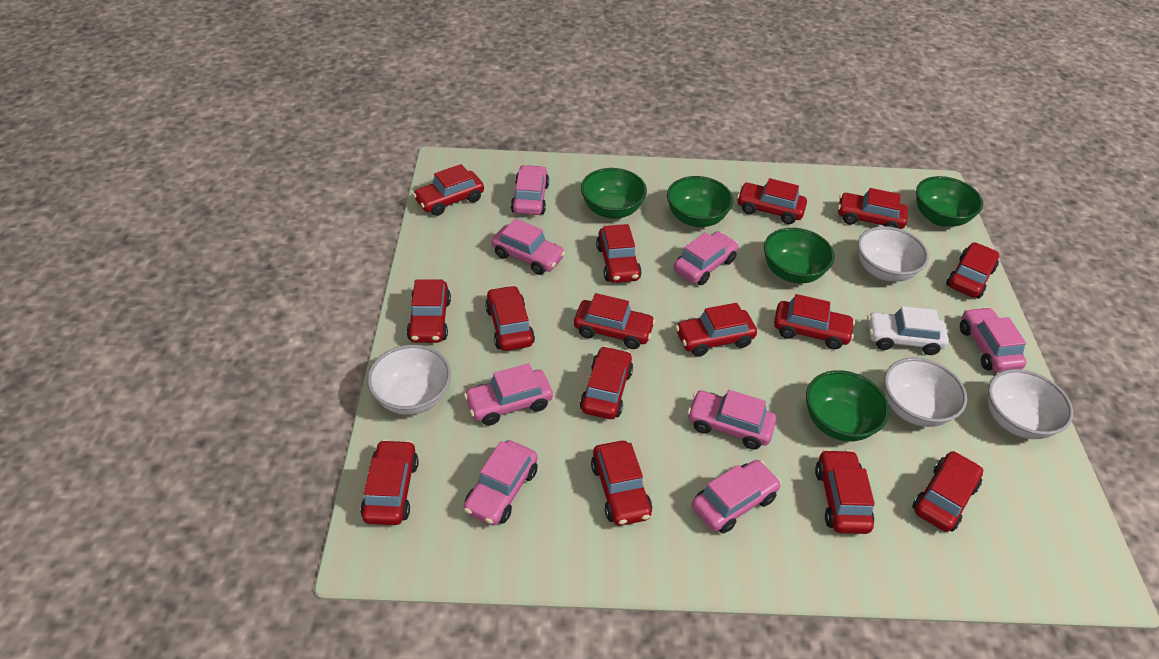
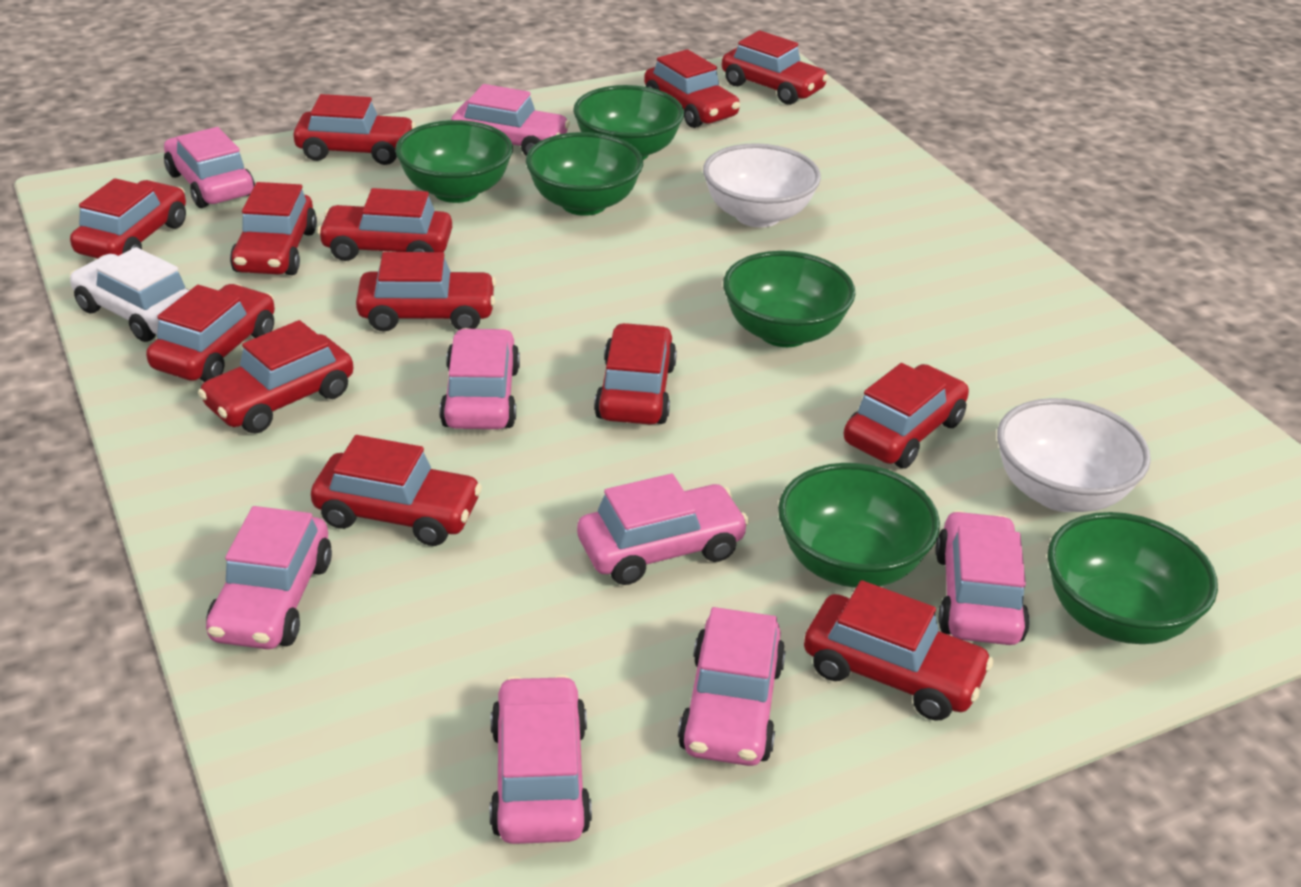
green bowl: [581,168,647,219] [667,176,733,227] [764,228,835,283] [806,370,889,441] [916,176,983,226] = 5 -> [395,120,513,203] [526,132,643,216] [573,85,684,160] [723,251,856,347] [778,463,940,588] [1047,512,1218,644] = 6
red car: [360,439,419,525] [406,279,451,343] [413,164,484,216] [485,285,535,351] [574,293,656,349] [580,346,633,419] [591,441,652,526] [596,224,642,283] [675,303,757,357] [737,178,807,224] [774,294,855,349] [815,449,875,534] [838,188,908,229] [912,451,983,532] [946,242,999,299] = 15 -> [70,178,186,258] [146,284,275,382] [198,320,354,433] [230,182,317,275] [293,94,416,165] [311,435,482,546] [317,188,452,261] [356,252,496,331] [594,323,677,424] [644,49,740,128] [722,30,829,105] [804,580,993,721] [844,363,969,468] = 13
white bowl: [367,345,451,415] [858,226,929,282] [884,357,967,427] [988,369,1073,439] = 4 -> [703,143,821,227] [997,398,1151,512] = 2

